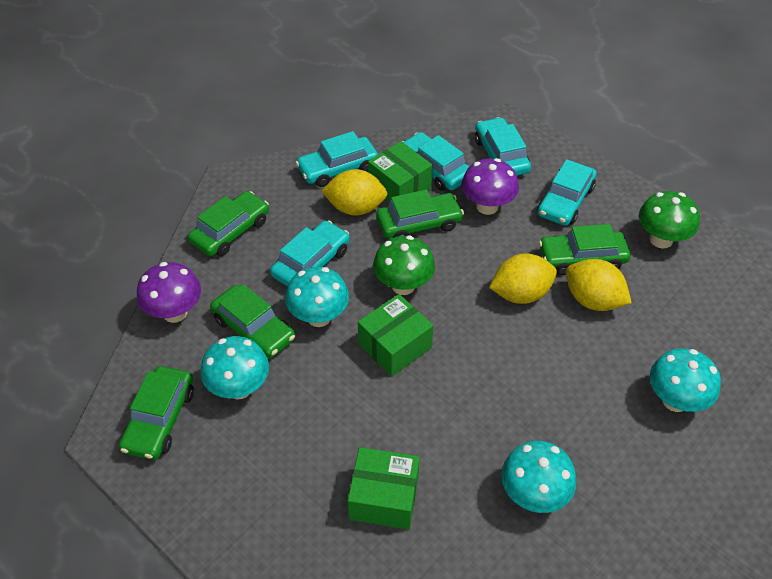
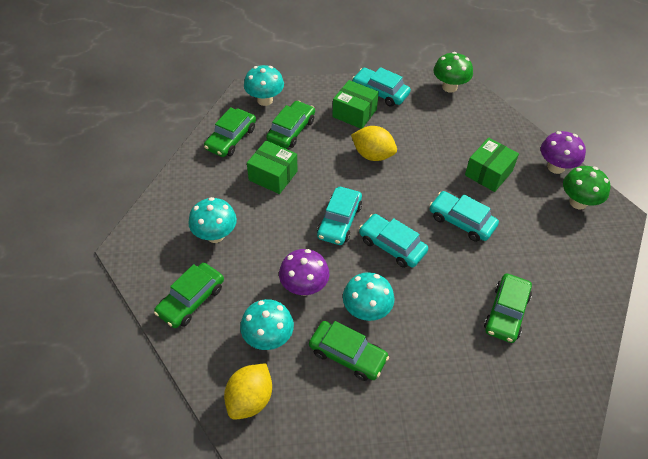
turquoise car: [270,221,350,287] [296,131,378,187] [402,132,470,191] [475,117,531,176] [537,159,597,226] = 5 -> [317,187,362,245] [352,67,411,107] [359,214,428,268] [430,191,499,242] = 4
yellow lemon: [321,169,388,216] [489,253,557,304] [566,259,632,311] = 3 -> [224,363,272,420] [351,126,397,161] = 2

